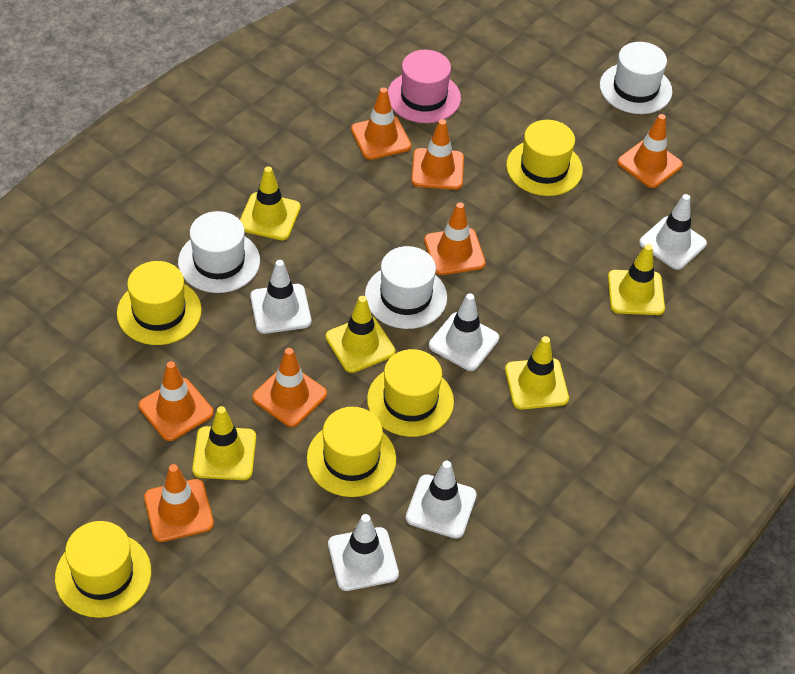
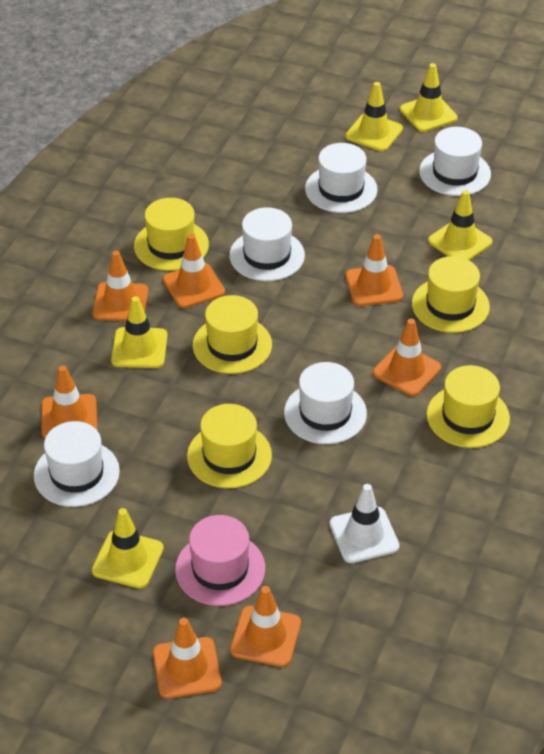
white hat: [178,211,260,293] [365,246,447,329] [600,42,672,114] = 3 -> [34,421,120,507] [229,207,305,281] [284,362,367,444] [305,143,377,213] [419,127,491,196] = 5
white traffic cone: [250,260,311,334] [328,514,399,591] [406,461,477,539] [429,293,499,371] [639,194,707,270] = 5 -> [329,484,400,563] = 1

